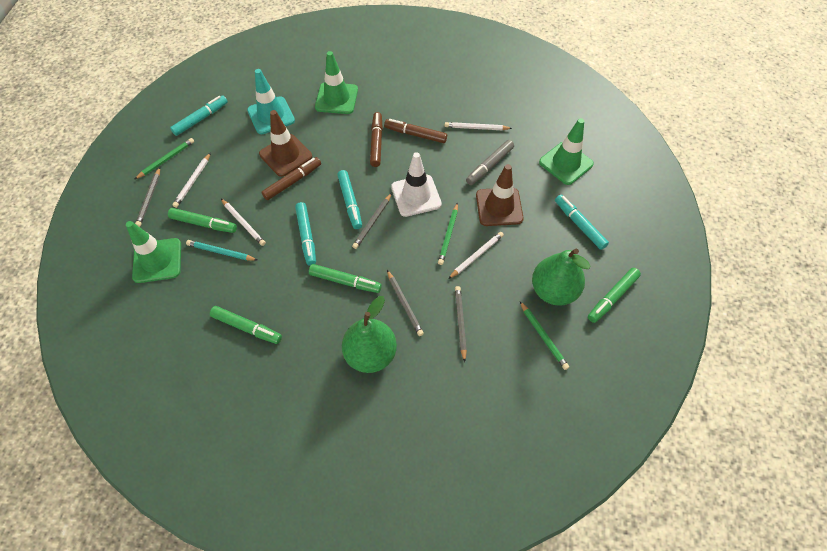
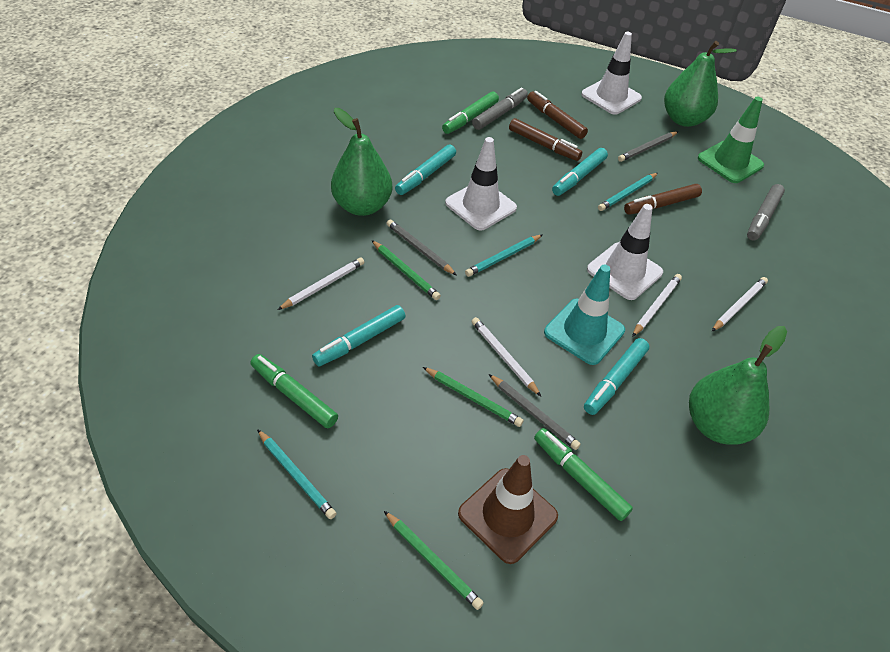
brown traffic cone: [259,110,312,177] [476,164,524,226] = 2 -> [458,455,558,564] = 1
green marker: [168,208,237,233] [210,306,282,344] [309,264,382,293] [588,268,641,323] = 4 -> [250,354,338,428] [442,91,499,134] [534,428,633,521] = 3
green pear: [342,296,397,373] [532,249,590,306] = 2 -> [331,108,393,216] [664,41,737,127] [689,326,787,445] = 3
green traffic cone: [126,221,181,283] [315,51,358,114] [539,118,594,185] = 3 -> [698,97,764,183] = 1
grey marker: [466,140,514,185] = 1 -> [472,88,528,130] [747,184,785,241] = 2
grey pencil: [135,167,160,227] [352,193,392,249] [387,270,424,336] [455,286,467,362] = 4 -> [386,219,457,276] [489,374,581,450] [618,131,678,162] = 3
turquoise pencil: [186,240,257,261] = 1 -> [257,429,337,519] [465,234,543,277] [598,173,658,211] = 3
white traffic cone: [391,152,442,217] = 1 -> [445,137,517,230] [581,32,642,115] [587,204,663,300] = 3

